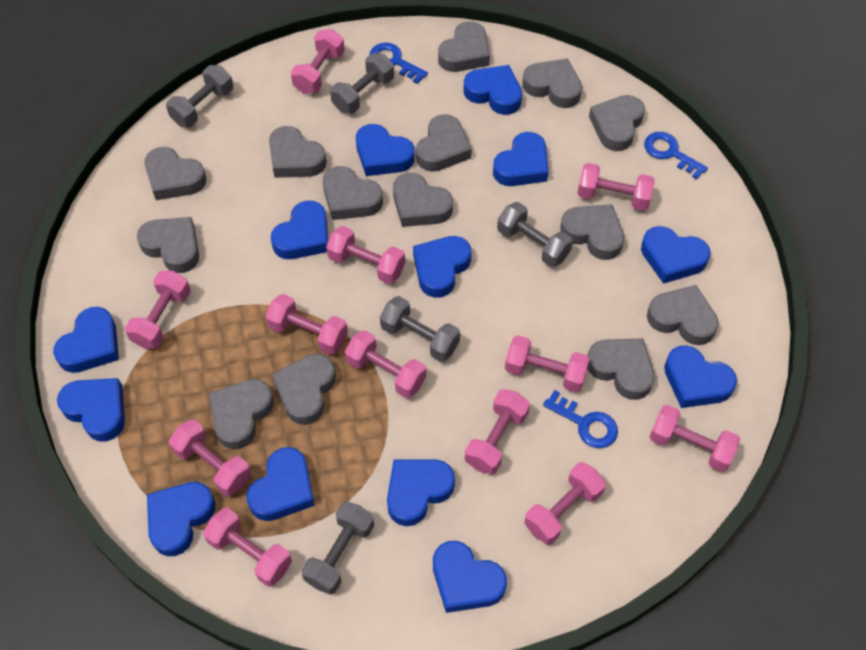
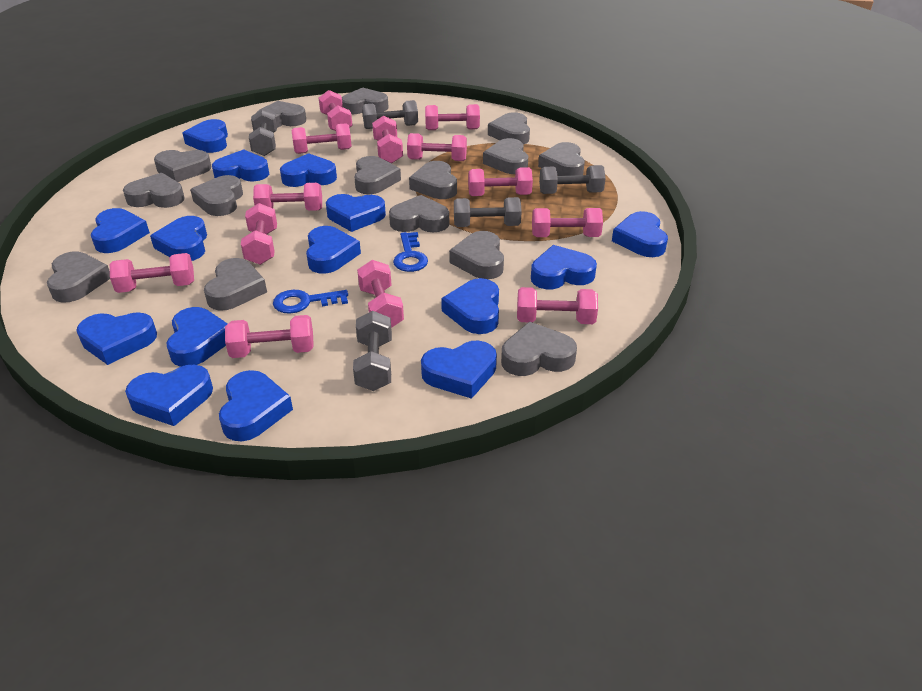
blue heart: [53,307,119,373] [57,378,125,442] [147,482,216,556] [247,447,315,521] [271,201,328,259] [356,124,415,176] [387,459,455,526] [413,236,472,298] [433,541,507,613] [464,65,522,115] [493,132,549,186] [641,226,711,284] [664,346,737,408] = 13 -> [76,312,157,365] [91,208,150,253] [125,365,213,426] [150,216,207,261] [166,307,227,367] [182,119,228,153] [212,149,269,182] [219,370,293,441] [280,153,337,187] [306,226,361,274] [326,194,386,232] [421,341,497,399] [441,278,499,334] [531,245,597,289] [612,211,668,257] = 15
blue key: [369,43,428,84] [543,390,618,448] [644,132,708,179] = 3 -> [273,290,348,314] [393,232,428,272] = 2
grey heart: [137,217,199,273] [144,147,206,200] [209,379,274,449] [269,126,327,178] [272,354,336,425] [323,166,383,220] [393,173,453,227] [416,114,472,172] [438,21,490,72] [522,58,582,108] [560,204,624,260] [587,338,655,400] [589,95,645,151] [647,285,719,345] = 14 -> [47,251,110,303] [123,173,185,208] [154,150,211,182] [190,175,243,216] [204,258,267,311] [256,101,306,128] [342,88,388,114] [354,156,401,194] [389,195,449,232] [409,161,457,199] [449,231,504,279] [483,138,528,174] [488,112,530,145] [501,322,577,376] [538,142,585,176] = 15
pink dumbbell: [125,271,191,349] [169,419,251,496] [203,508,292,587] [265,294,348,355] [291,29,345,94] [326,226,405,284] [345,330,426,398] [465,389,530,474] [505,335,590,392] [524,462,606,545] [577,163,655,210] [649,405,740,472] = 12 -> [110,253,194,293] [225,315,314,358] [241,203,277,265] [253,183,322,211] [291,123,352,154] [319,90,353,131] [357,260,404,328] [372,116,403,164] [407,133,467,161] [425,104,480,130] [468,167,533,196] [517,287,598,324] [532,208,603,237] = 13

